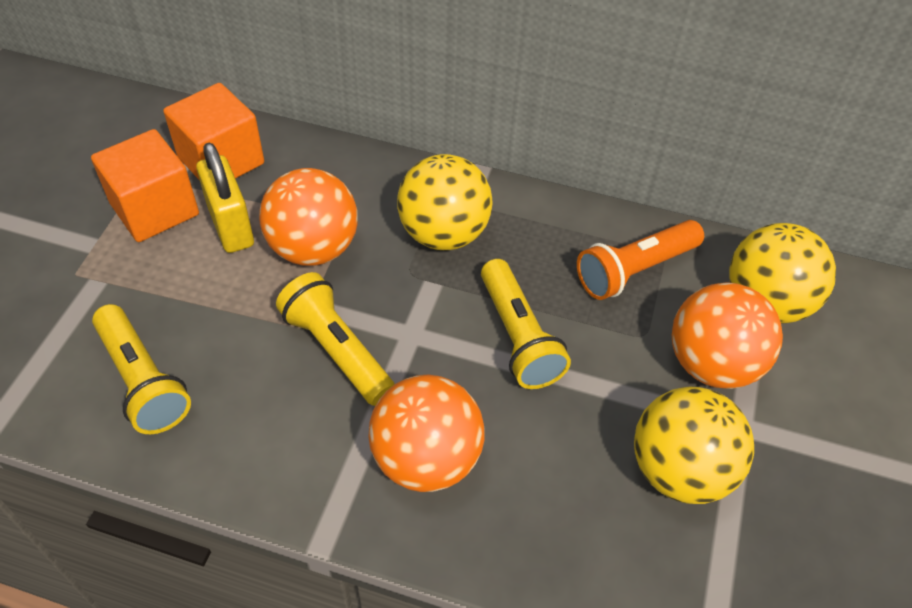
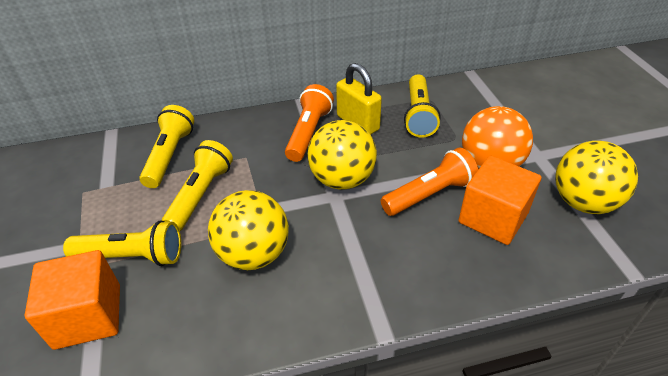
orange ball: [259,168,358,266] [368,375,485,492] [672,282,783,389] = 3 -> [462,106,533,170] = 1
orange flashlight: [577,220,704,300] = 1 -> [285,84,334,162] [381,147,478,216] = 2
yellow flashlight: [92,304,191,434] [276,272,395,406] [481,259,571,389] = 3 -> [63,220,181,266] [140,105,194,188] [162,140,233,231] [404,74,440,138] = 4

